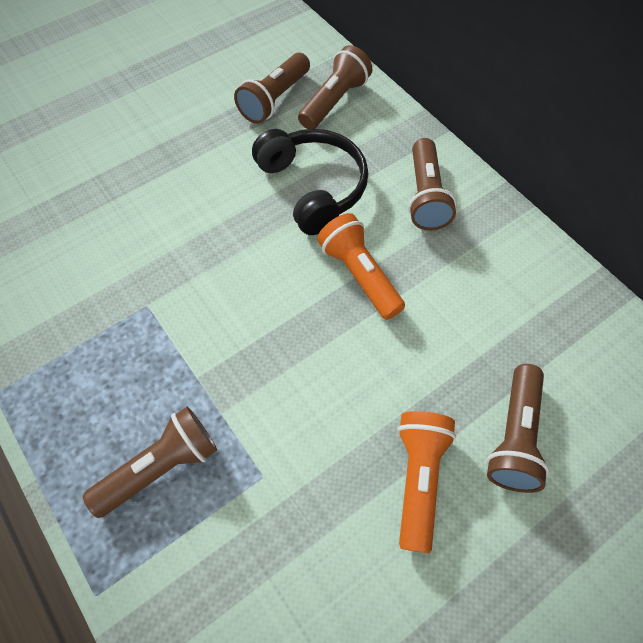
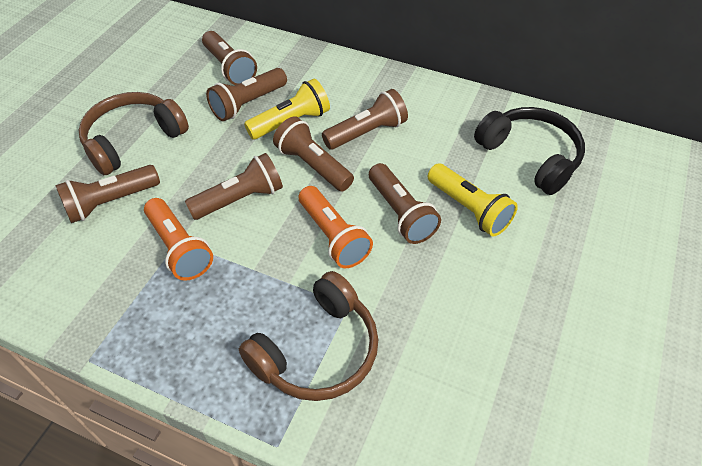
brown flashlight: [83,407,217,518] [234,53,310,124] [298,45,372,129] [408,138,456,231] [487,364,549,493] = 5 -> [55,165,160,223] [185,153,283,220] [202,31,257,85] [206,68,287,121] [273,116,354,191] [322,89,408,150] [369,163,441,244] = 7
brown headphones: none = 0 -> [79,92,189,175] [239,271,378,401] = 2
yellow flashlight: none = 0 -> [244,79,330,139] [428,164,518,237] = 2

